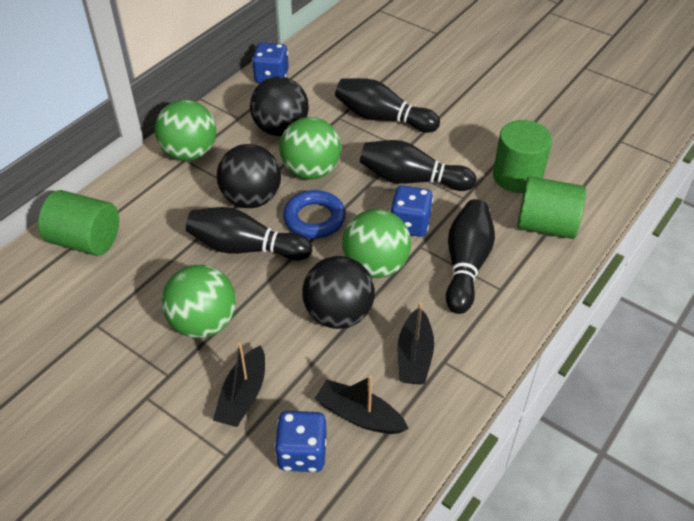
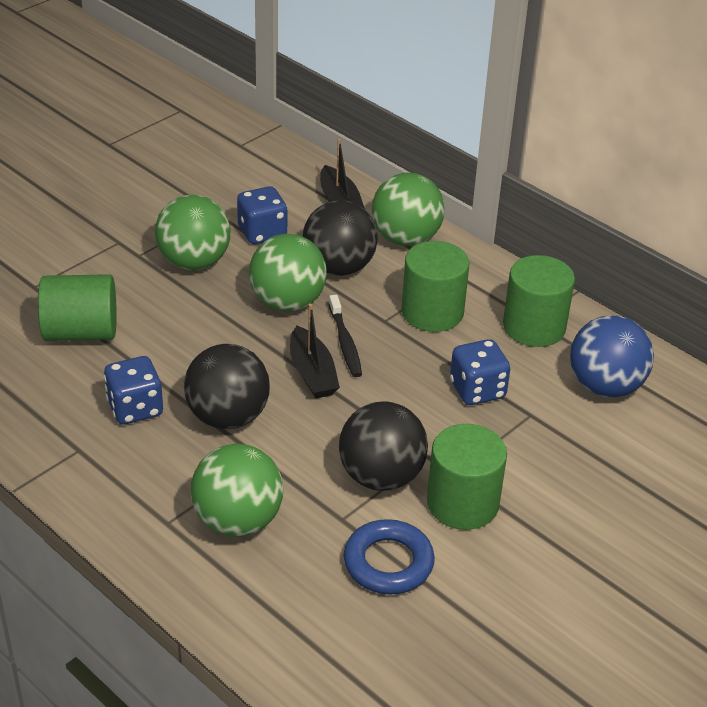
black boat: [213,343,265,427] [314,376,409,434] [398,302,434,385] = 3 -> [290,304,340,398] [320,139,365,210] = 2
black bowling pin: [186,207,312,261] [335,78,440,133] [360,140,476,191] [446,199,495,314] = 4 -> none = 0
black toothbrush: none = 0 -> [329,295,362,377] = 1
blue ball: none = 0 -> [570,315,654,398] = 1
green cylinder: [38,190,119,256] [493,120,552,193] [517,176,586,239] = 3 -> [38,274,117,341] [401,241,469,332] [427,424,507,530] [503,255,575,347] = 4

